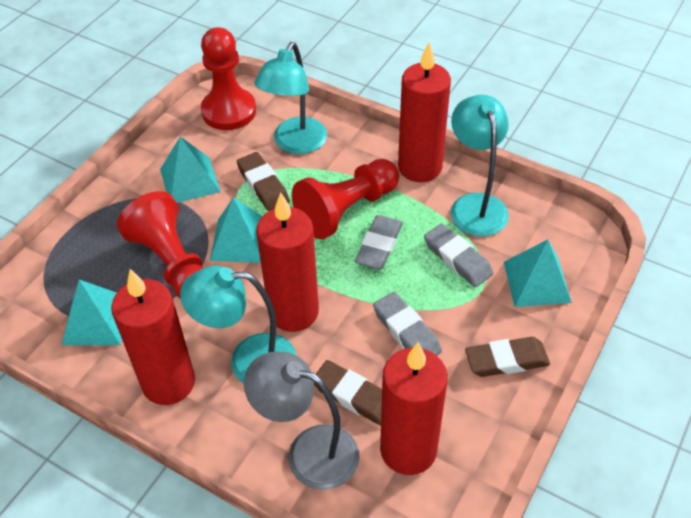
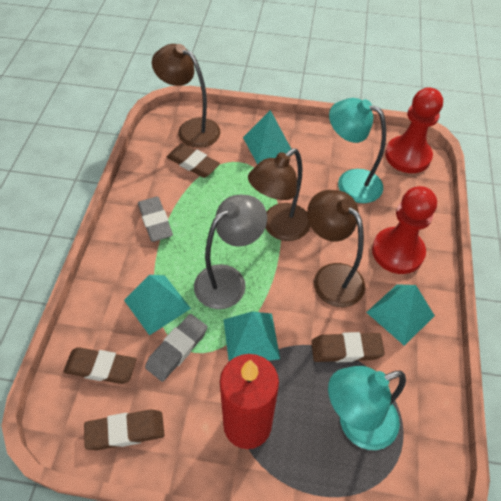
brown eraser: [237,152,290,211] [314,360,382,426] [465,337,550,377] = 3 -> [63,347,136,384] [84,409,165,450] [167,143,220,178] [311,332,385,362] = 4
brown lamp: none = 0 -> [152,44,221,148] [248,148,311,241] [307,190,365,307] = 3
grey eraser: [355,215,403,269] [373,292,442,355] [424,224,493,287] = 3 -> [138,197,173,242] [145,314,208,382] = 2
red candle: [111,269,195,405] [256,193,319,332] [380,342,448,475] [398,42,451,182] = 4 -> [220,354,279,449] = 1
red pawn: [117,191,203,298] [201,27,256,130] [292,159,399,239] = 3 -> [372,186,437,274] [385,88,443,173] = 2
turquoise lamp: [180,266,296,384] [254,42,327,154] [450,95,509,237] = 3 -> [328,366,406,450] [329,98,386,203] = 2

